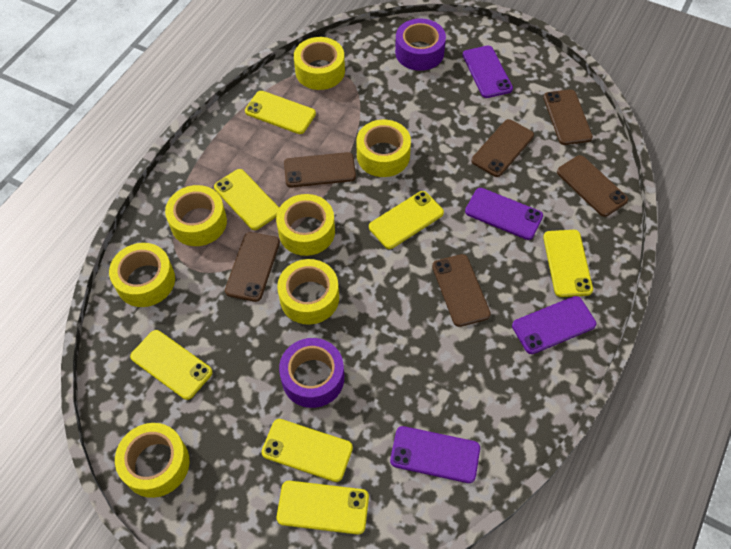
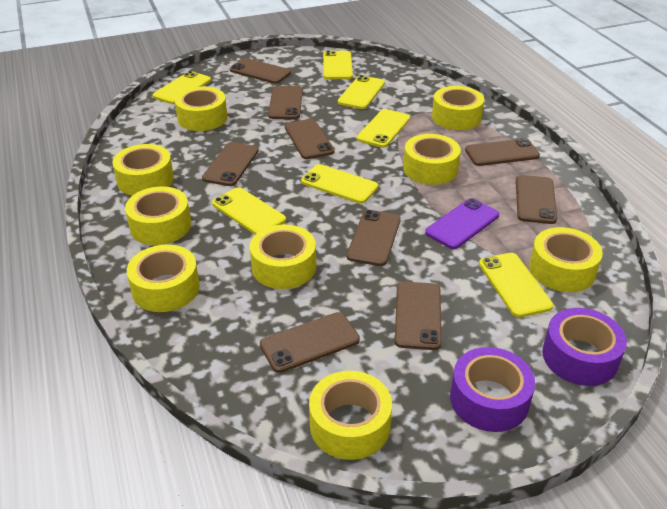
brown phone: [225,232,280,302] [284,152,356,187] [432,254,491,327] [472,119,534,177] [543,89,593,145] [557,155,628,217] = 6 -> [202,142,259,186] [230,58,291,84] [260,312,360,373] [268,86,303,119] [285,119,334,159] [347,210,401,266] [395,282,442,350] [465,138,540,166] [516,175,557,224] = 9
purple phone: [390,426,480,483] [463,46,513,98] [465,188,543,240] [512,296,596,354] = 4 -> [425,198,499,249] = 1
yellow tape: [109,243,175,307] [115,423,190,498] [165,185,227,246] [276,194,335,256] [277,259,339,325] [294,37,345,90] [356,120,411,177] = 7 -> [112,144,174,196] [125,187,191,245] [127,244,200,312] [175,87,227,131] [250,224,316,289] [309,371,392,460] [403,134,461,185] [432,86,484,130] [529,227,603,292] = 9

